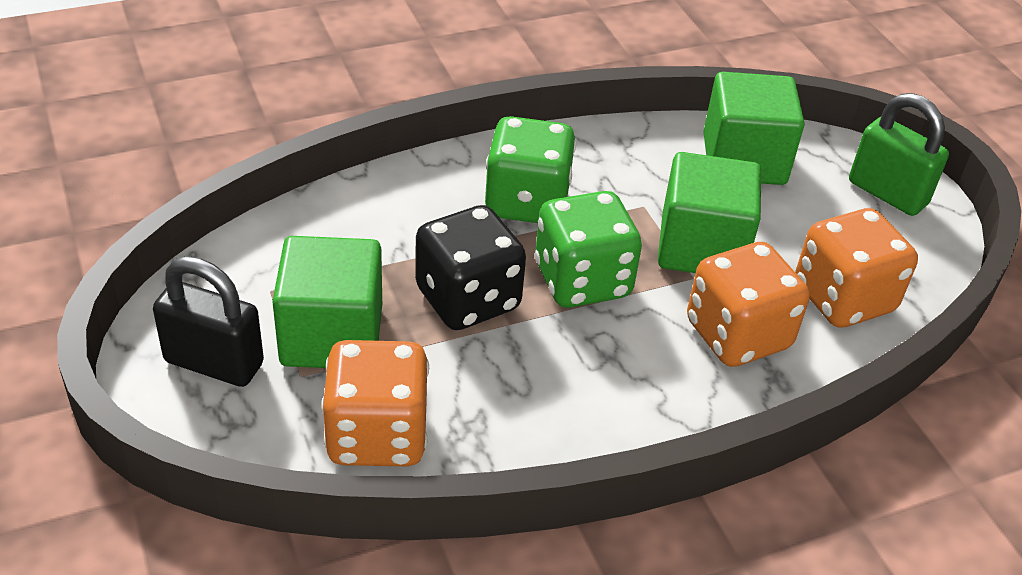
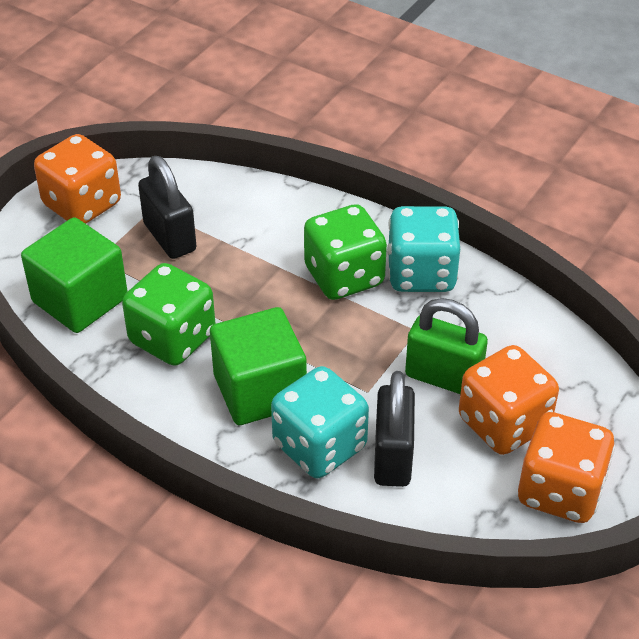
black dice: [415,205,526,330] = 1 -> none = 0
black padlock: [153,256,264,387] = 1 -> [138,156,196,259] [374,371,415,487] = 2
green cube: [272,236,382,368] [658,152,761,273] [703,72,804,185] = 3 -> [21,217,128,333] [210,307,307,425] = 2
turquoise dice: none = 0 -> [271,366,369,478] [387,206,460,292] = 2

